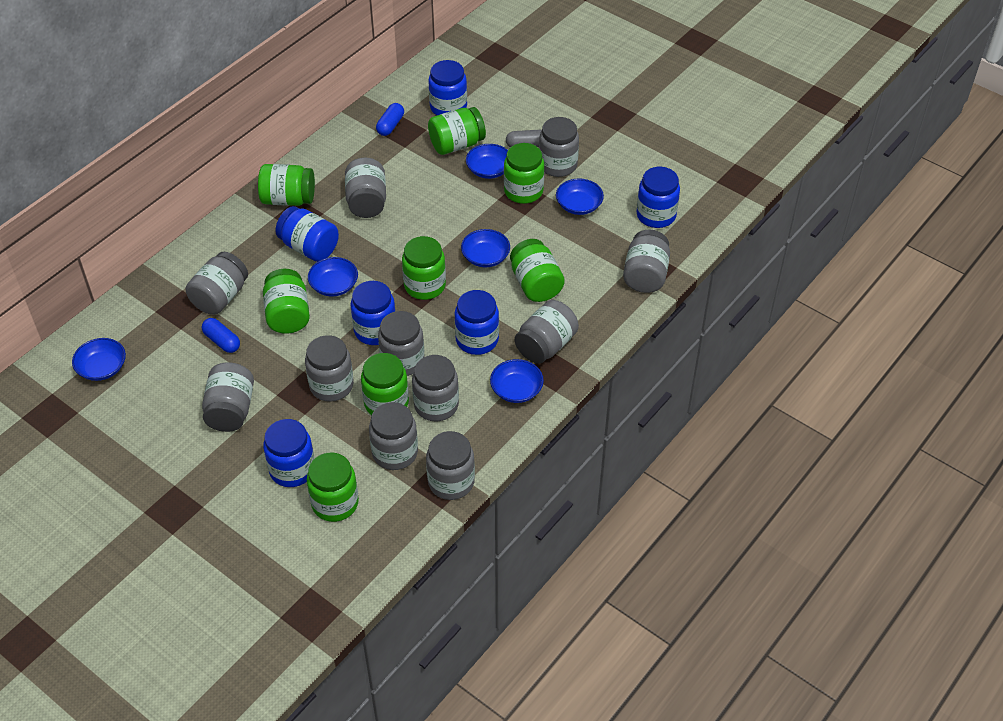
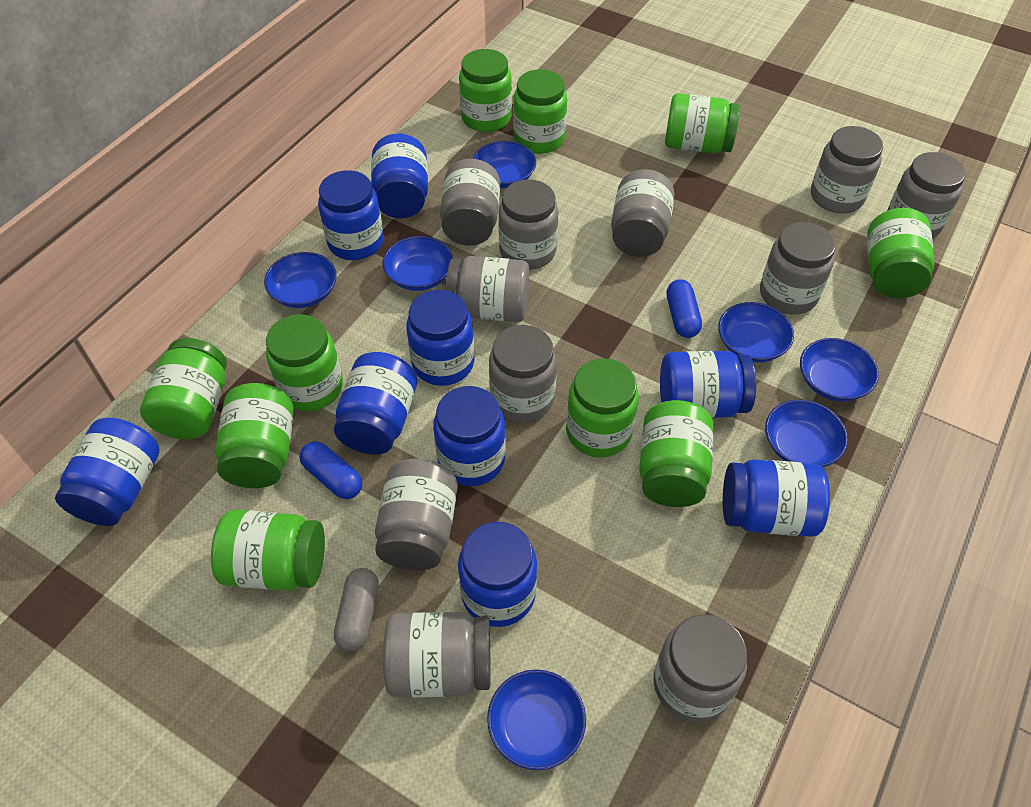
blue bowl: [72,338,126,381] [308,257,358,297] [461,229,510,267] [466,144,508,179] [490,359,544,403] [556,179,604,215] = 6 -> [264,252,337,308] [383,236,453,291] [472,141,536,188] [487,669,586,770] [718,302,794,362] [765,400,848,467] [800,338,879,401] = 7
blue jar: [263,419,315,487] [275,206,339,262] [351,281,396,345] [428,60,467,115] [455,290,499,355] [636,167,680,228] = 6 -> [55,418,160,526] [318,170,384,260] [334,352,417,455] [371,133,428,218] [406,290,475,386] [433,386,506,486] [458,522,537,627] [660,351,756,418] [723,459,830,536] = 9
green jar: [258,164,315,206] [263,269,310,334] [307,452,359,522] [361,353,409,415] [402,236,446,300] [428,107,486,155] [504,143,544,204] [510,239,565,302] = 8 -> [140,338,227,439] [211,510,325,591] [215,383,294,488] [266,314,343,411] [459,49,512,132] [513,69,567,154] [566,358,639,457] [639,400,713,507] [665,93,740,153] [867,208,934,298] = 10

